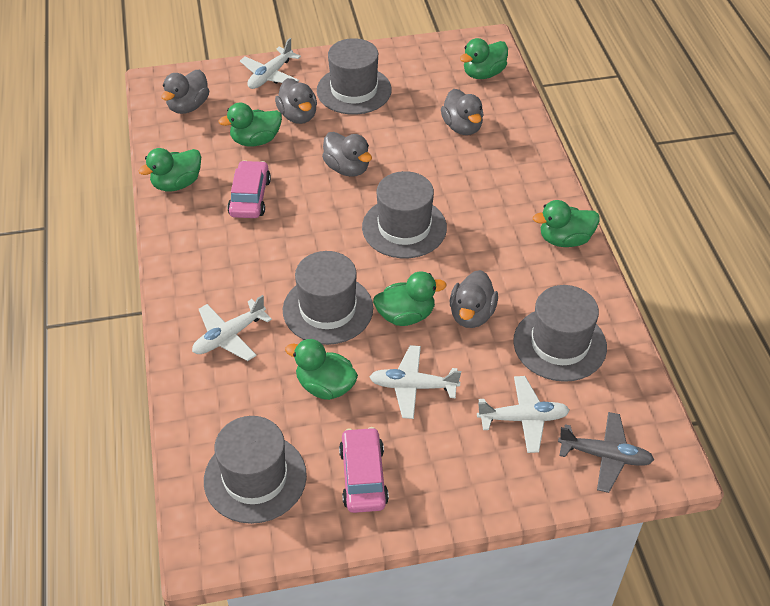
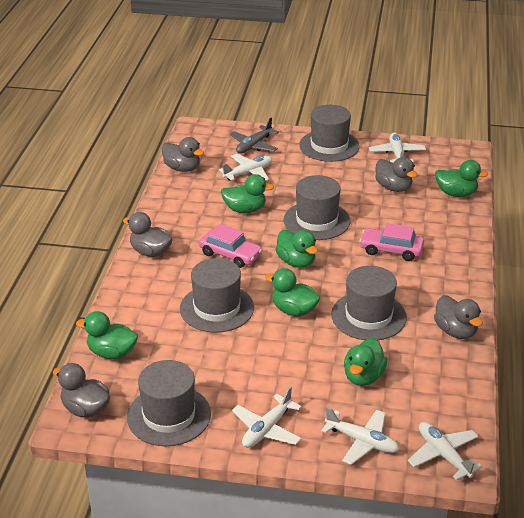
white plane: [192,295,272,361] [240,38,301,89] [370,345,461,419] [477,376,570,453] = 4 -> [219,154,272,181] [232,386,302,448] [321,407,400,465] [369,133,426,163] [408,422,483,481] = 5

